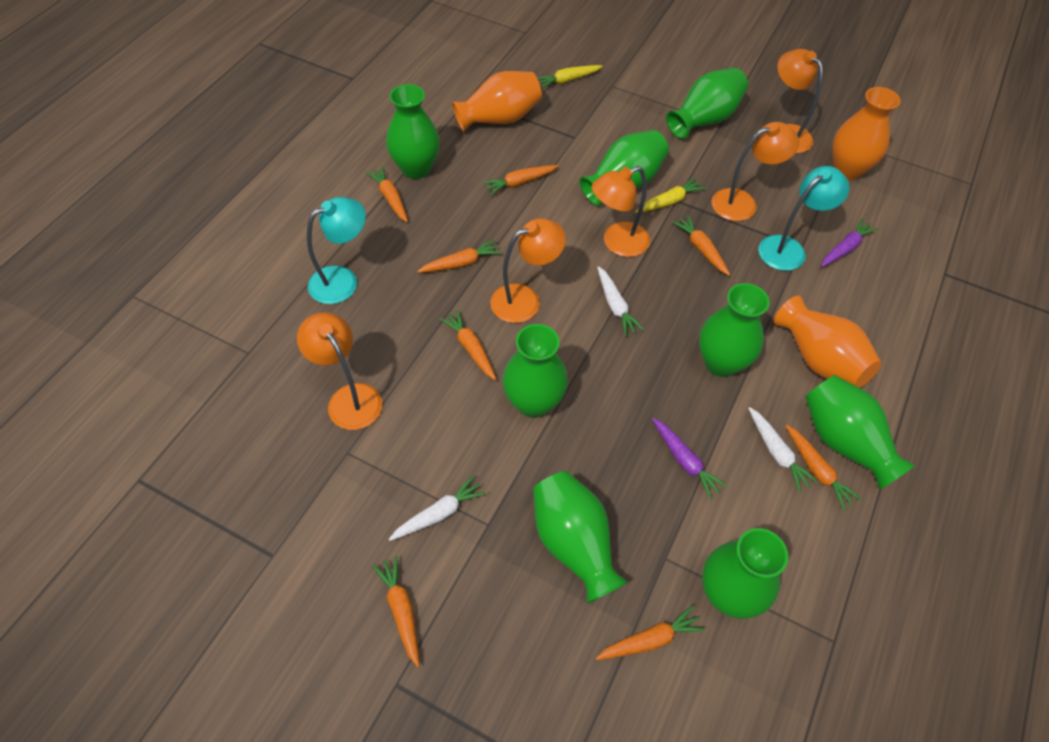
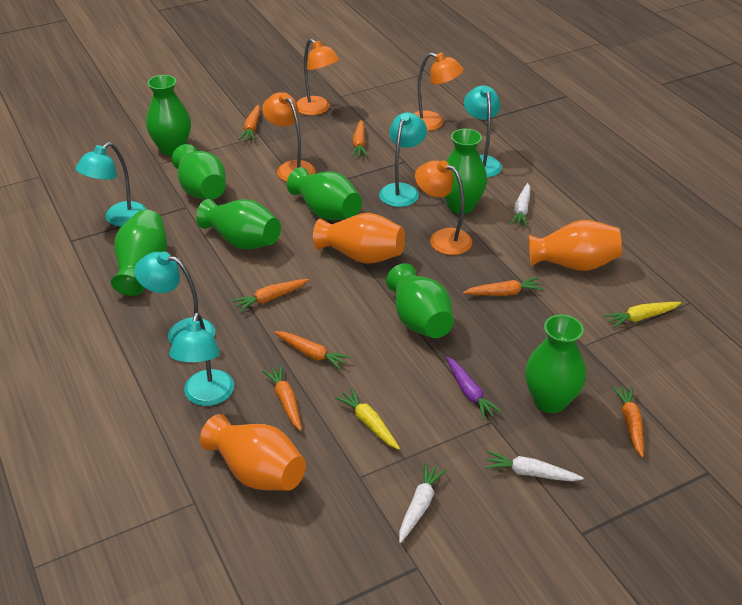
orange carrot: [366,166,408,222] [372,556,420,667] [417,239,502,273] [440,310,496,380] [482,165,558,195] [595,605,705,660] [672,215,730,276] [785,425,862,511] = 8 -> [232,279,309,312] [239,105,260,141] [262,365,302,431] [274,331,351,370] [351,120,367,157] [463,277,544,296] [612,386,644,458] = 7
orange lamp: [297,312,383,430] [490,218,566,323] [592,166,650,257] [711,122,799,221] [777,49,823,154] = 5 -> [262,92,316,182] [296,39,340,115] [414,53,464,131] [415,160,472,255] = 4
purple carrot: [652,418,728,500] [821,218,878,267] = 2 -> [446,357,502,420] = 1
turquoise lamp: [307,197,366,304] [758,166,849,271] = 2 -> [75,142,147,227] [134,252,215,344] [169,312,234,406] [379,112,427,207] [464,85,502,178] = 5

